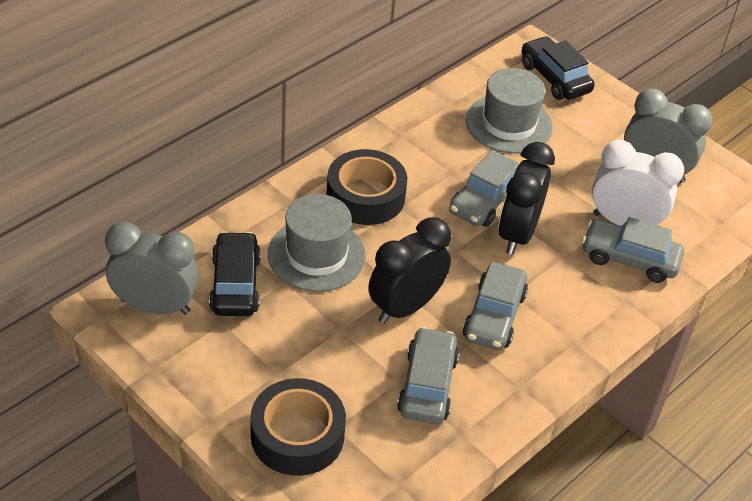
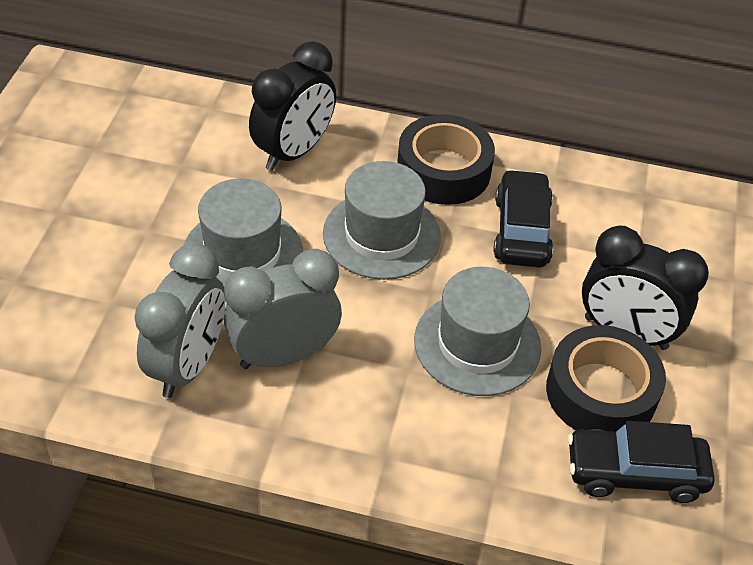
grey car: [397,327,459,424] [449,150,519,227] [463,262,528,350] [582,217,684,283] = 4 -> none = 0
grey hat: [268,194,366,292] [466,68,553,153] = 2 -> [183,179,303,288] [323,161,441,280] [414,267,541,396] = 3
white clock: [592,140,684,226] = 1 -> none = 0

